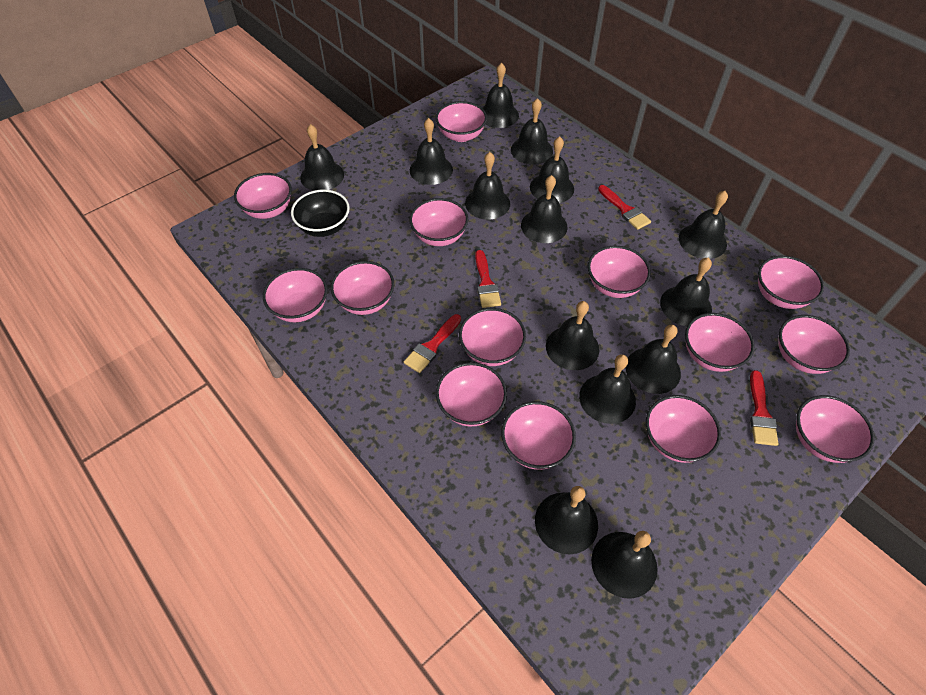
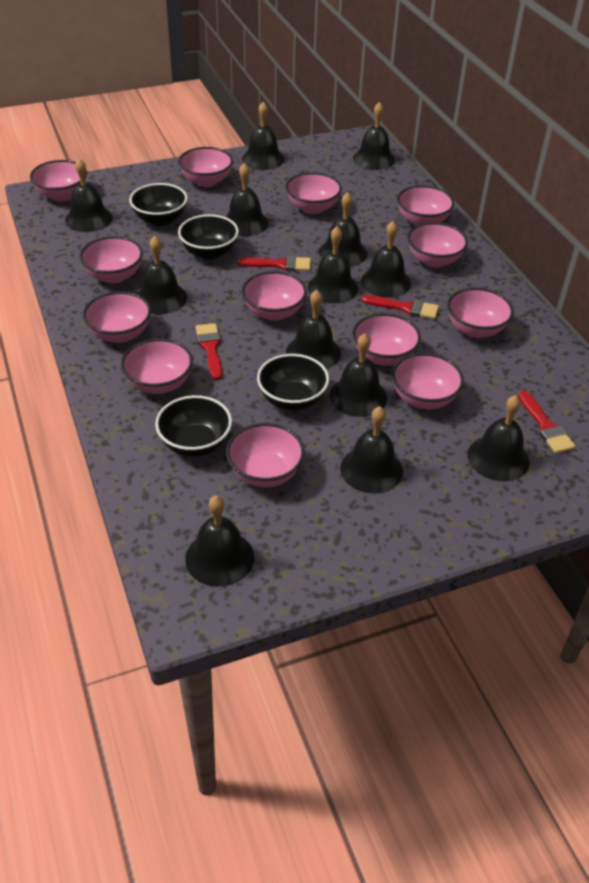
black bell: [300,124,344,191] [410,118,453,185] [465,152,510,220] [482,63,519,128] [511,98,553,165] [521,175,568,243] [530,136,574,203] [535,486,598,554] [546,301,599,370] [579,354,636,424] [591,531,658,599] [625,325,681,394] [660,258,712,326] [679,191,728,259] = 14 -> [65,159,113,232] [137,236,187,314] [185,495,254,587] [226,163,269,236] [242,102,284,170] [286,290,341,369] [307,227,358,304] [319,192,367,267] [329,333,387,417] [340,406,403,494] [353,102,395,170] [361,221,411,298] [467,395,530,481] = 13
black bowl: [291,190,350,237] = 1 -> [129,183,188,226] [155,395,232,457] [178,214,239,260] [257,354,329,411] = 4
pink bowl: [234,173,292,219] [263,268,328,322] [331,261,394,315] [410,198,468,246] [435,101,487,142] [436,362,507,426] [459,308,526,366] [501,401,576,470] [588,246,651,298] [646,395,721,463] [685,313,755,372] [758,256,824,309] [778,315,850,374] [796,395,875,463] = 14 -> [30,160,87,202] [79,236,143,283] [83,291,151,343] [121,338,193,394] [178,147,233,187] [226,423,305,487] [242,271,307,321] [286,172,342,214] [352,313,421,366] [392,353,464,409] [397,185,454,226] [407,222,468,268] [447,287,514,338] = 13

